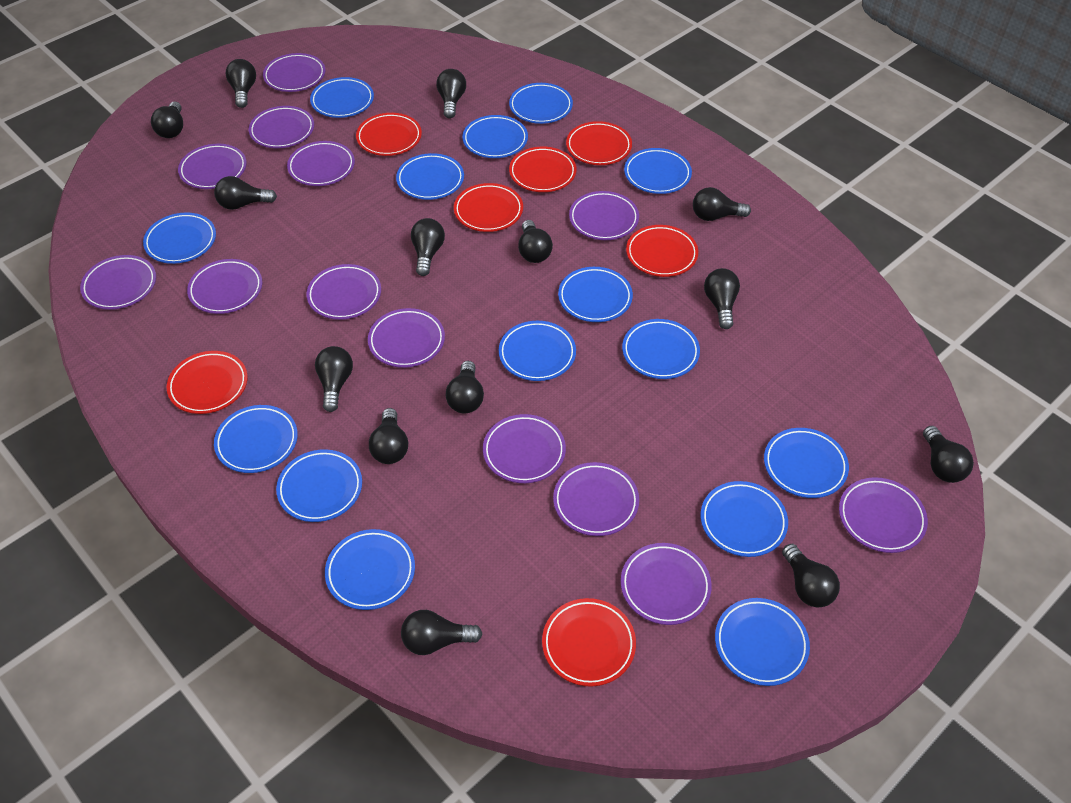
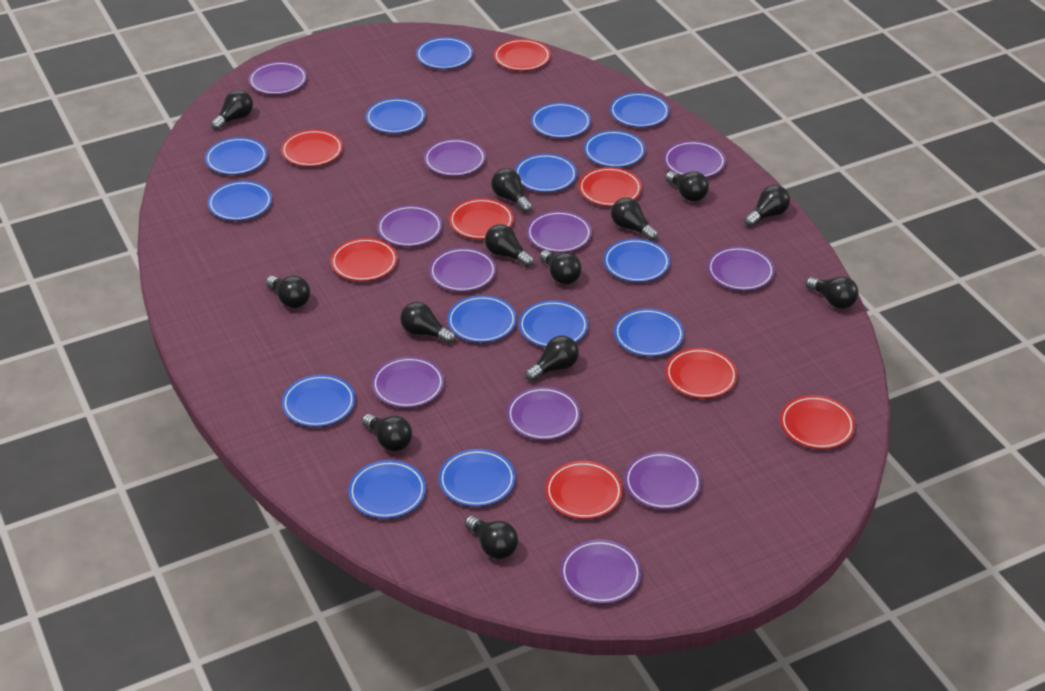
black light bulb: [151,101,183,138] [214,176,277,210] [226,59,256,108] [315,346,353,412] [369,408,408,464] [401,610,482,655] [411,218,445,276] [436,69,466,118] [446,361,484,414] [518,220,553,263] [693,187,751,221] [704,268,740,329] [782,544,840,608] [923,426,974,483] = 14 -> [210,90,253,130] [266,276,310,308] [362,414,412,451] [400,302,455,344] [465,515,518,559] [485,224,534,267] [491,168,532,213] [525,336,579,381] [540,250,582,284] [611,198,658,241] [665,171,709,202] [744,185,790,227] [806,276,859,309] = 13
purple plate: [80,255,156,310] [178,144,247,189] [187,259,262,314] [249,106,314,148] [263,53,325,92] [287,141,355,186] [306,264,381,320] [368,308,445,368] [483,414,566,483] [553,462,639,536] [569,191,639,240] [621,543,712,625] [839,477,928,553] = 13 -> [249,61,307,95] [372,357,444,408] [377,205,442,247] [424,139,486,176] [429,247,496,292] [507,387,581,440] [527,211,592,253] [560,539,642,604] [624,452,702,510] [664,141,726,178] [707,246,775,291] = 11
red plate: [167,351,248,414] [356,113,422,156] [454,183,523,232] [509,147,576,192] [542,598,636,687] [566,121,632,165] [626,225,698,277] = 7 -> [281,129,343,167] [331,238,398,281] [449,198,514,239] [494,39,551,71] [545,461,623,519] [579,167,642,206] [665,348,738,399] [780,395,855,449] = 8

